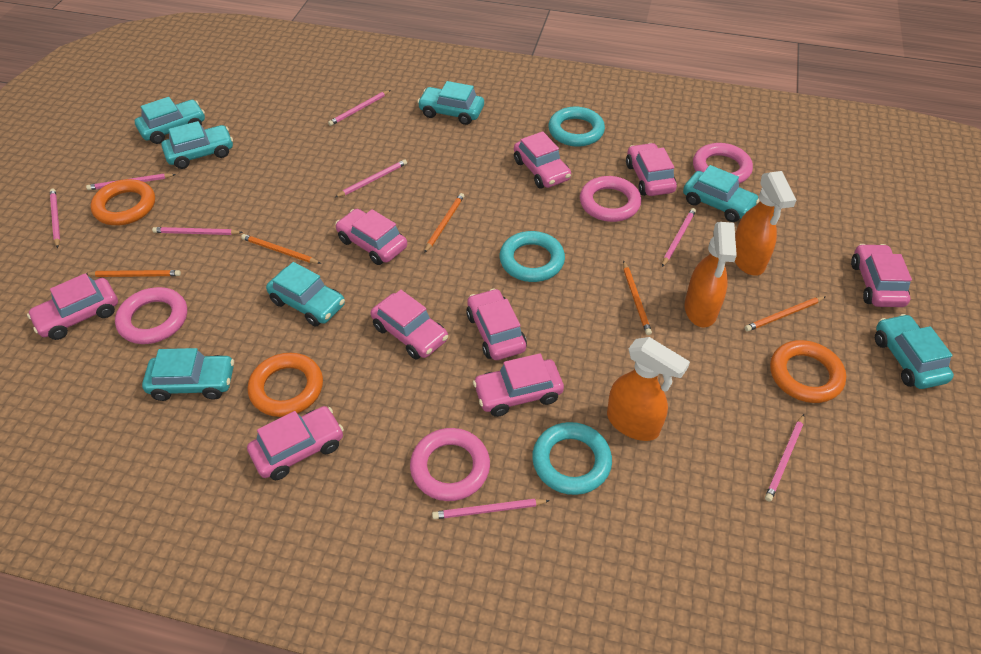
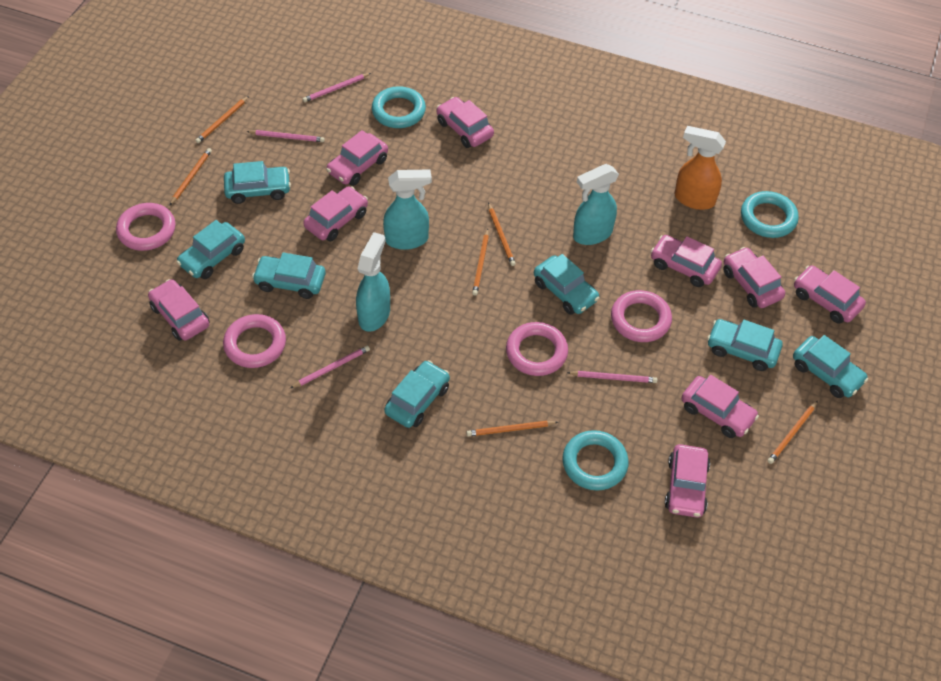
orange pencil: [86,270,181,277] [241,234,321,264] [424,193,464,253] [623,261,652,335] [745,296,826,331] = 5 -> [170,148,212,205] [195,96,249,143] [467,421,558,437] [472,229,489,296] [488,203,516,266] [768,401,818,464] = 6
orange ring: [90,179,155,225] [248,353,323,417] [770,340,846,403] = 3 -> none = 0
orange spray bottle: [607,337,690,441] [685,222,737,327] [735,171,796,275] = 3 -> [674,126,726,210] = 1
pink pencil: [50,189,60,248] [86,173,176,190] [152,227,243,235] [328,90,390,126] [335,159,407,198] [432,499,550,519] [662,208,696,267] [765,414,804,501] = 8 -> [247,130,325,142] [290,346,370,388] [303,73,371,102] [567,371,657,383] = 4
turquoise spray bottle: none = 0 -> [356,232,390,332] [383,169,432,250] [573,164,619,245] = 3

